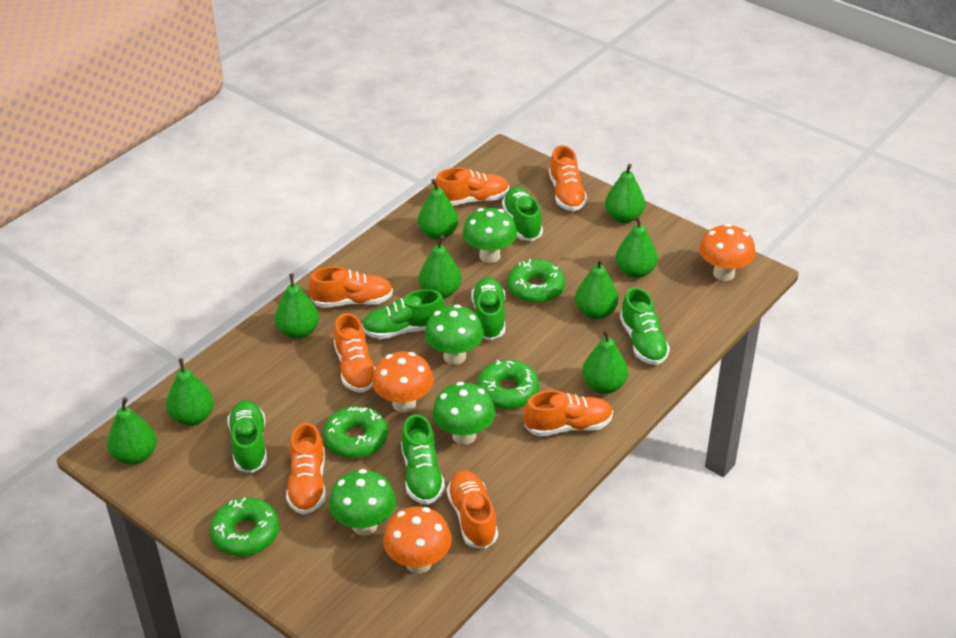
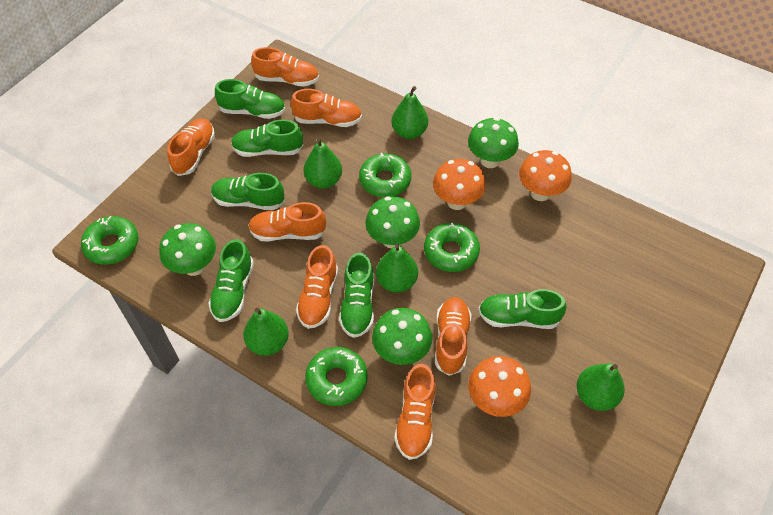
green pear: [107,397,156,465] [166,358,214,426] [275,273,319,339] [418,179,458,240] [419,235,461,298] [575,258,619,319] [582,329,628,394] [605,164,645,223] [616,216,658,278] = 9 -> [243,308,289,356] [303,138,342,188] [376,243,418,293] [392,86,428,139] [577,363,625,411] = 5

